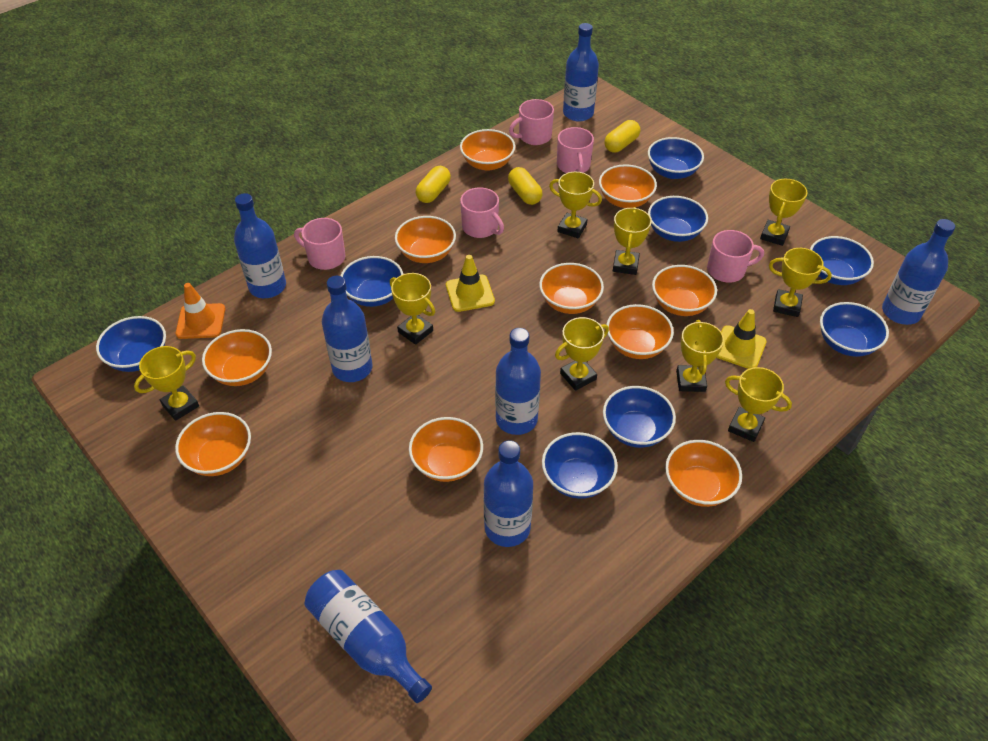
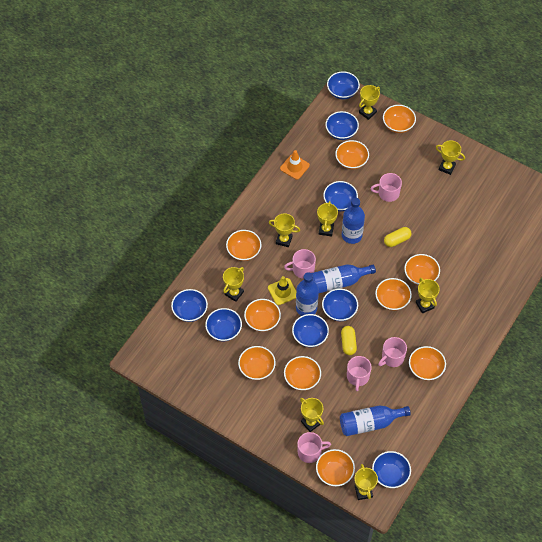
blue bottle: [234,193,286,298] [305,570,432,703] [322,276,372,382] [484,440,533,547] [495,328,541,435] [563,23,599,121] [882,219,955,325] = 7 -> [296,272,319,316] [311,264,376,293] [340,405,411,436] [342,198,365,244] = 4
yellow capsule: [416,166,451,203] [508,167,542,205] [604,120,640,152] = 3 -> [341,326,357,355] [384,227,412,247] = 2
yellow traffic cone: [446,255,495,312] [716,309,767,369] = 2 -> [268,276,296,305] = 1
yellow trophy: [134,346,199,421] [390,273,435,345] [549,172,602,238] [555,317,609,391] [613,207,652,275] [676,320,724,392] [725,367,792,442] [760,179,808,246] [769,248,832,317] = 9 -> [223,267,244,302] [269,213,300,247] [300,398,324,432] [317,201,338,237] [354,464,378,500] [359,85,380,120] [416,278,440,314] [436,140,465,175] = 8

